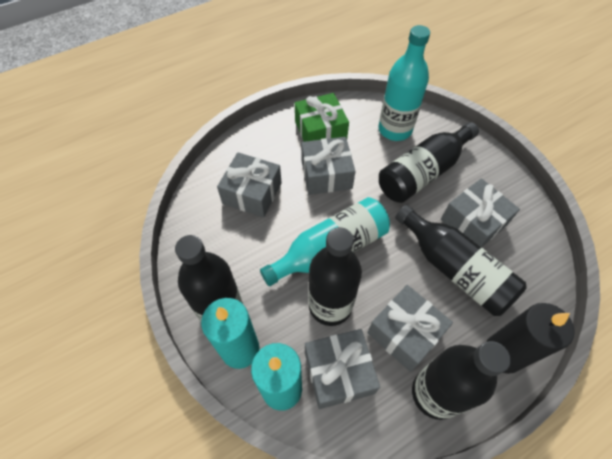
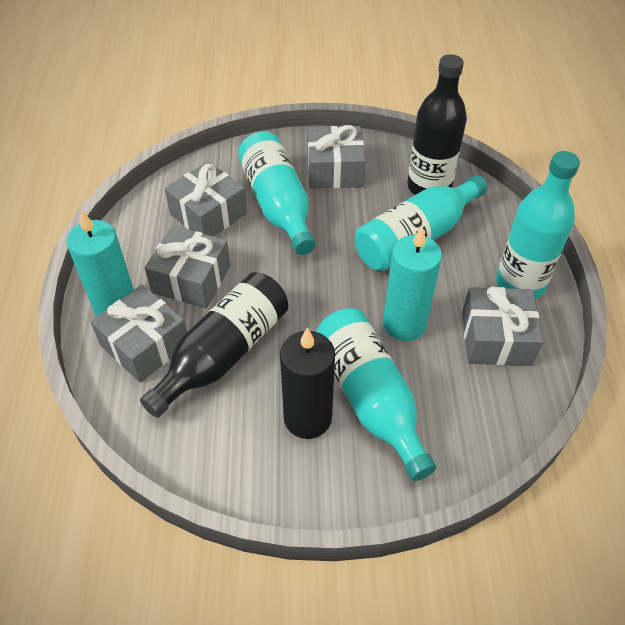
black bottle: [175,235,243,322] [308,227,362,326] [379,122,479,203] [395,205,527,316] [412,341,510,420] = 5 -> [140,272,288,418] [407,54,467,195] = 2
green gift: [295,93,349,142] = 1 -> none = 0
turquoise bottle: [260,197,390,286] [378,25,430,141] = 2 -> [238,132,316,255] [316,308,437,481] [355,175,488,271] [496,151,580,299] = 4

